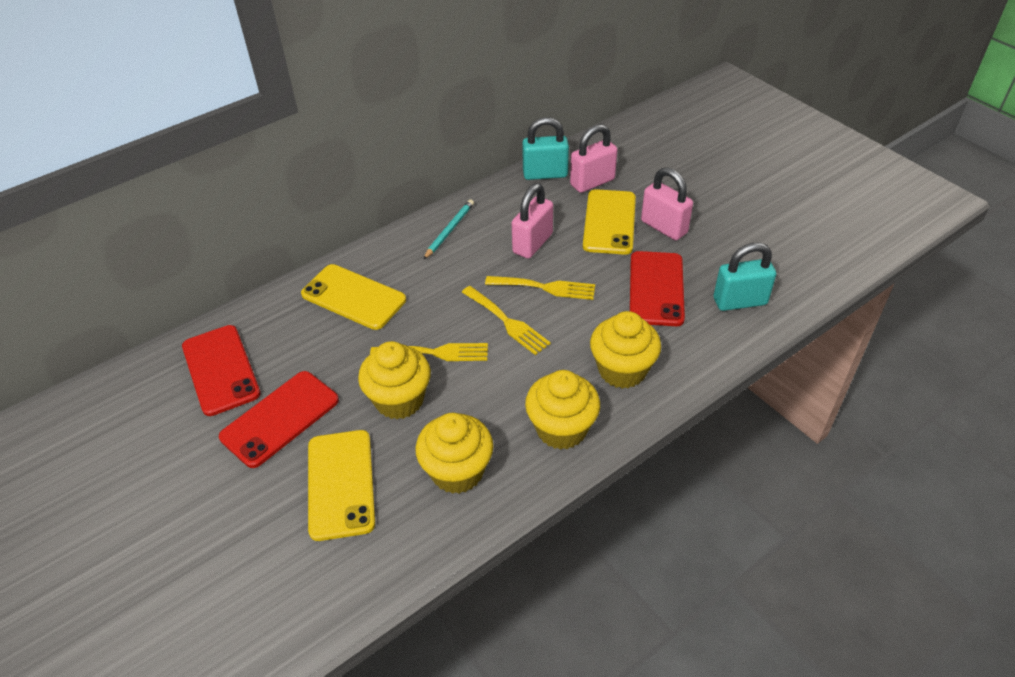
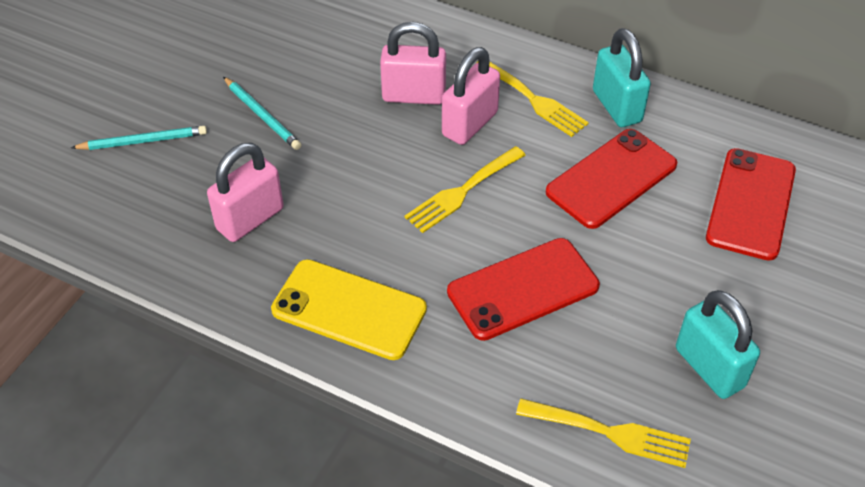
turquoise pencil: [423,199,474,260] = 1 -> [71,126,207,150] [223,77,301,150] = 2
yellow cupcake: [358,341,431,419] [415,413,493,494] [525,370,600,450] [590,311,661,389] = 4 -> none = 0
yellow phone: [301,264,406,330] [308,430,375,541] [583,189,636,255] = 3 -> [271,259,427,360] = 1

